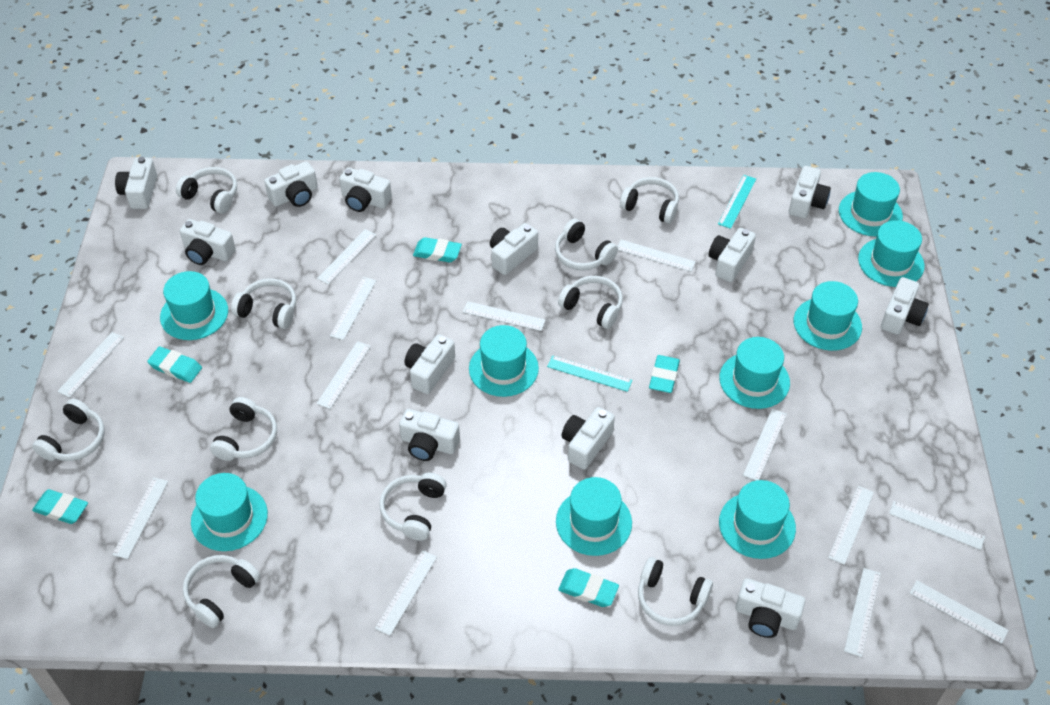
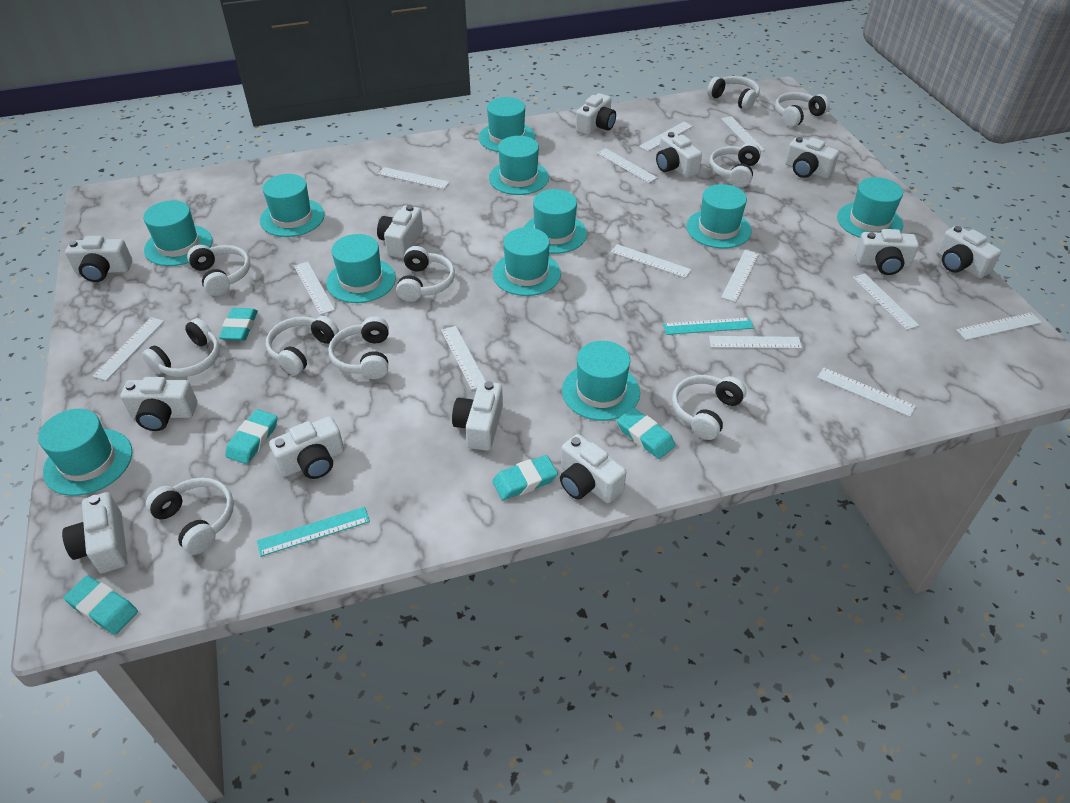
turquoise hat: [160,271,228,340] [191,473,268,551] [469,325,539,397] [556,477,632,556] [719,337,790,409] [719,480,796,559] [794,281,862,351] [839,172,903,236] [858,220,925,287] = 9 -> [38,409,132,496] [143,200,212,266] [260,174,325,237] [326,234,396,303] [479,97,535,152] [489,136,549,195] [493,227,561,296] [523,189,587,254] [562,341,640,421] [686,184,751,249] [837,177,903,238] = 11

